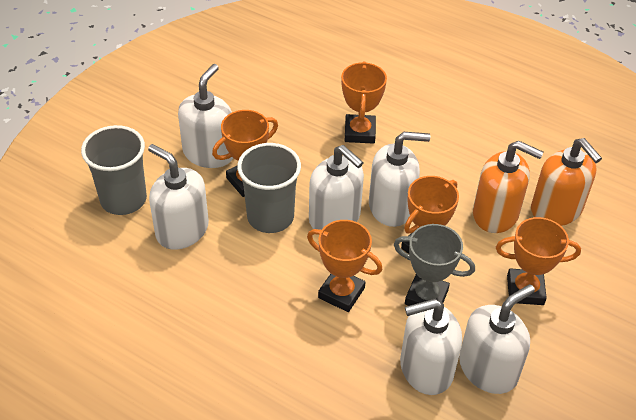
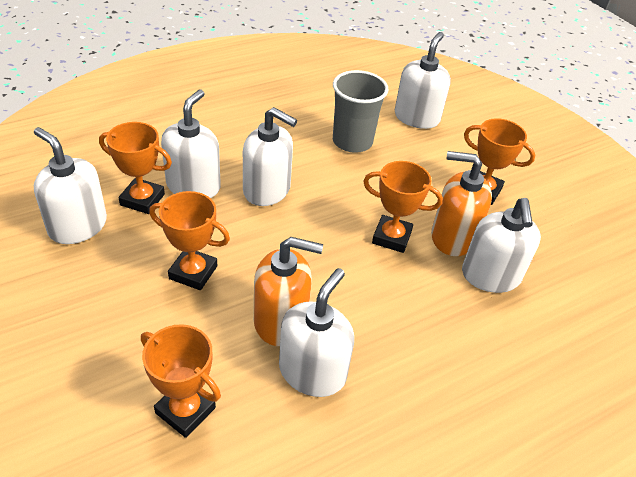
grey cup: [81,125,147,215] [237,143,301,233] = 2 -> [333,70,389,153] = 1
grey trophy: [394,224,475,306] = 1 -> none = 0

